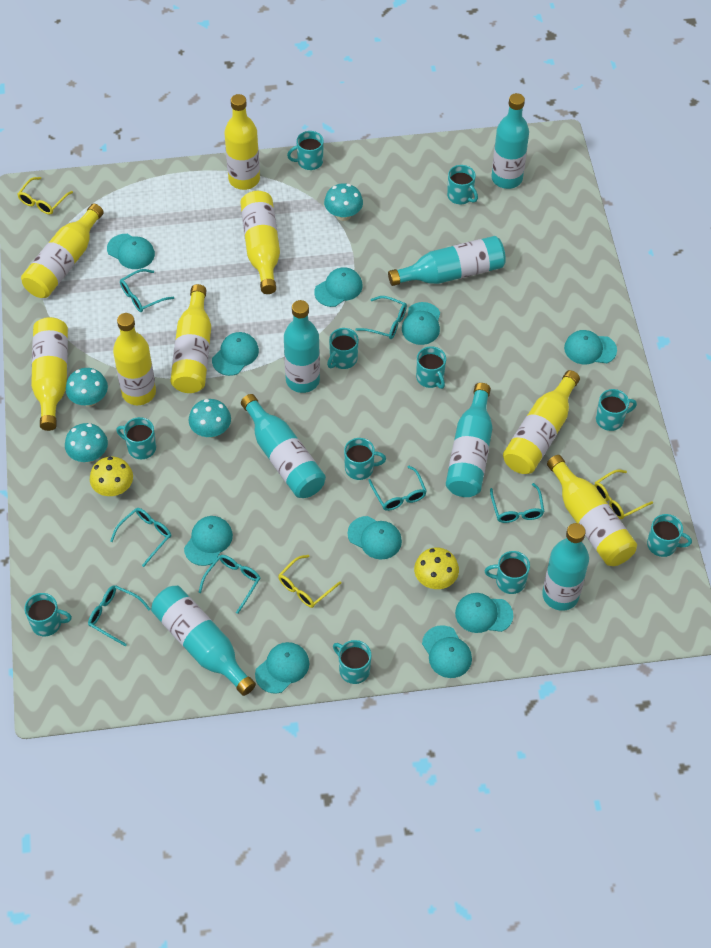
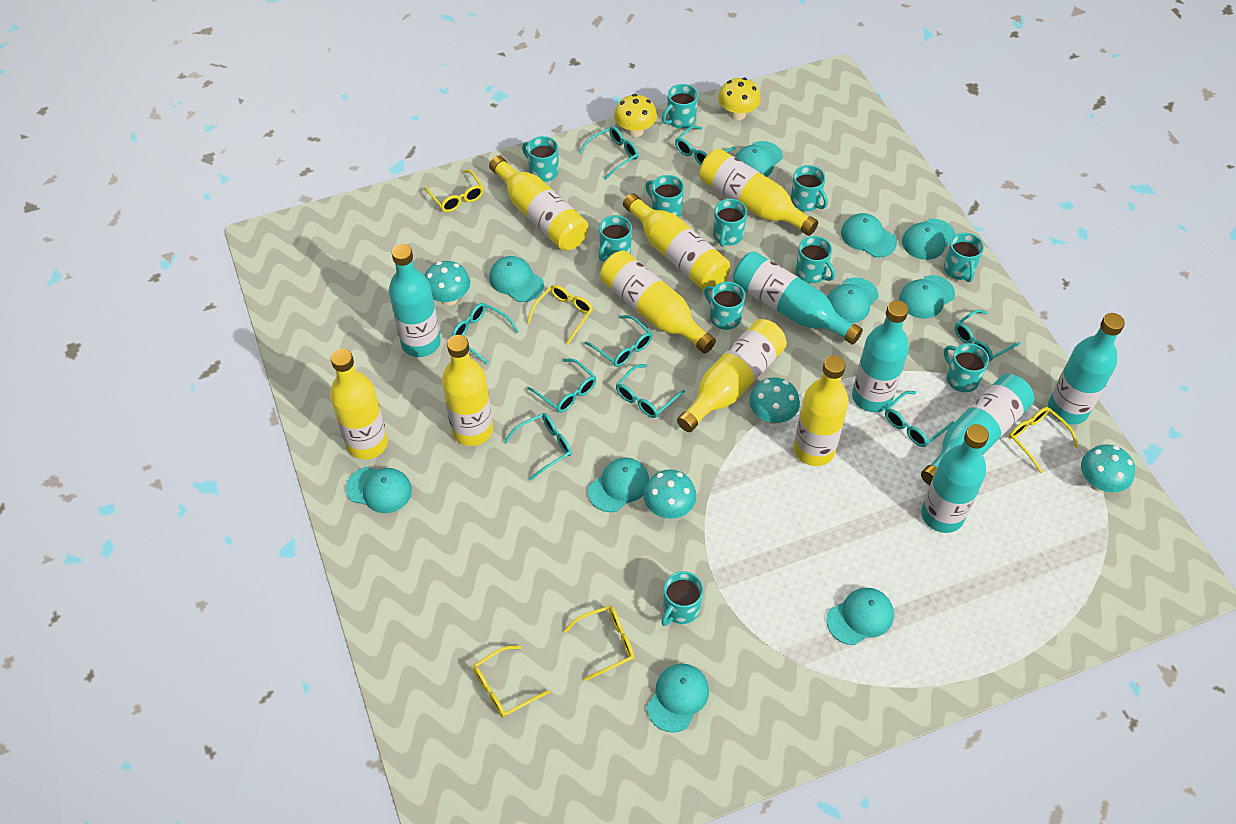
turquoise bottle: [151,586,256,696] [241,394,326,498] [284,300,320,393] [388,236,506,286] [446,383,493,497] [491,93,529,189] [542,523,589,611] = 7 -> [389,244,441,357] [733,251,863,345] [852,300,909,412] [921,374,1034,485] [921,424,989,533] [1048,313,1125,425] = 6
turquoise glasses: [88,585,151,646] [110,508,171,567] [120,269,174,312] [198,555,260,614] [355,296,407,339] [368,466,427,511] [490,483,544,523] = 7 -> [452,303,519,365] [504,413,572,480] [527,358,596,413] [579,126,639,179] [585,315,653,367] [616,364,685,418] [675,126,735,165] [885,391,954,447] [955,310,1021,362] = 9
yellow glasses: [18,177,73,214] [278,555,341,608] [594,470,653,519] = 3 -> [424,170,484,212] [473,646,550,718] [527,285,593,344] [564,606,634,681] [1009,407,1079,473] = 5

